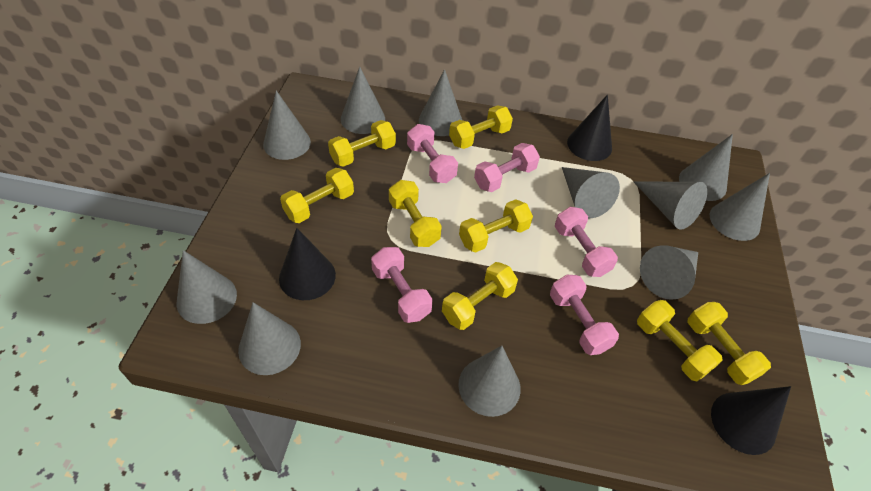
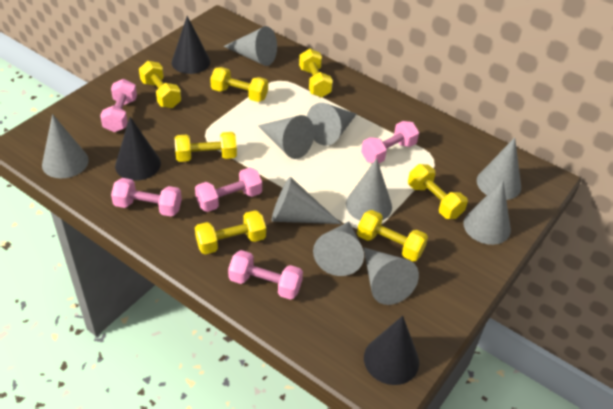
grey cone: [177,250,237,324] [238,302,301,375] [263,90,311,160] [341,67,385,134] [419,69,462,136] [458,346,521,417] [562,167,620,218] [633,181,707,230] [640,245,698,300] [679,134,733,201] [710,173,770,241] = 11 -> [42,114,89,178] [224,26,277,66] [258,115,314,159] [272,177,342,224] [307,103,356,146] [313,222,364,276] [346,158,392,221] [364,248,419,305] [463,181,511,245] [477,138,521,200] = 10
yellow dumbbell: [280,168,354,223] [328,120,396,167] [389,180,442,247] [442,262,518,330] [449,105,513,149] [459,199,533,252] [637,300,722,381] [688,302,771,385] = 8 -> [139,61,181,108] [175,132,237,162] [195,210,266,254] [210,67,268,102] [299,49,333,97] [357,210,428,261] [408,164,468,219] = 7

